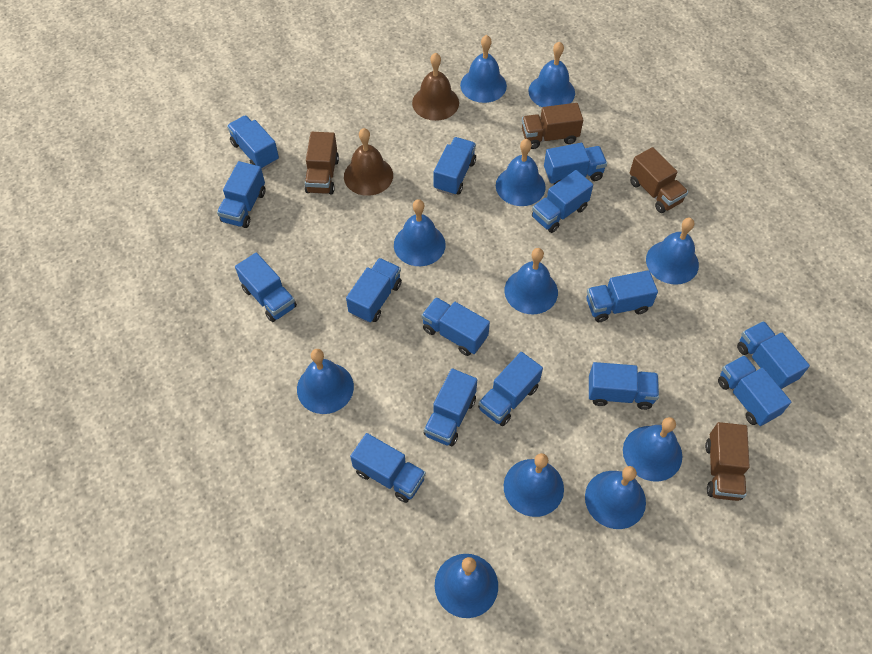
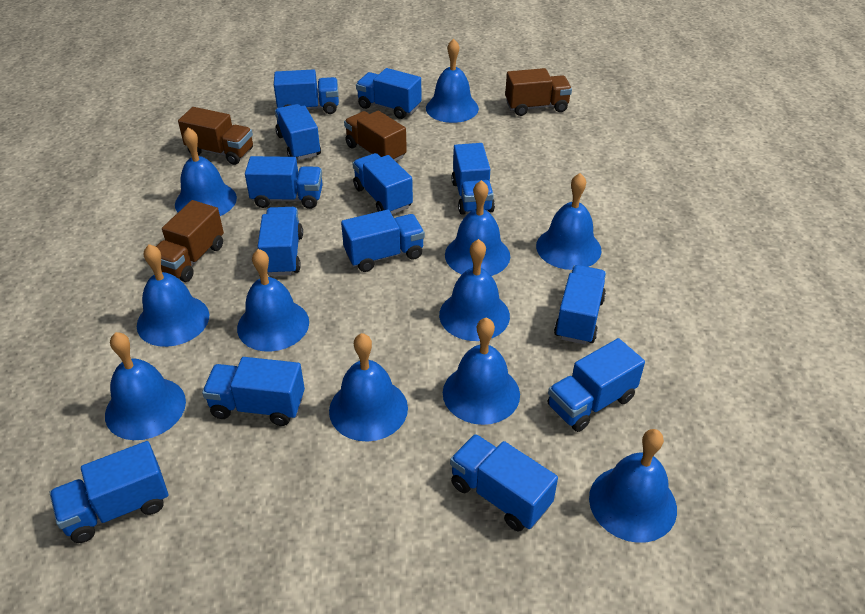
blue truck: [217,161,266,228] [227,115,279,170] [235,252,297,322] [346,258,402,323] [350,433,426,503] [421,297,490,356] [424,369,477,446] [434,137,476,195] [478,352,543,426] [532,170,593,233] [544,143,607,185] [586,270,658,322] [589,362,659,410] [718,355,791,426] [737,321,810,389] = 15 -> [50,441,168,543] [202,357,305,426] [245,156,323,209] [258,207,303,276] [274,69,339,114] [275,104,321,160] [341,210,425,272] [352,153,413,214] [356,68,422,119] [450,434,558,532] [452,143,495,215] [548,338,645,432] [554,265,606,345] = 13
brown bell: [344,128,393,196] [412,53,459,121] = 2 -> none = 0

